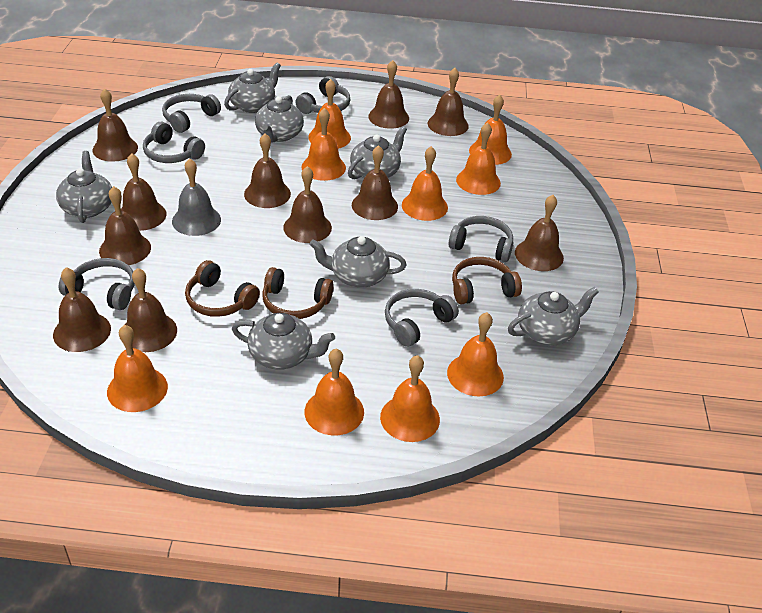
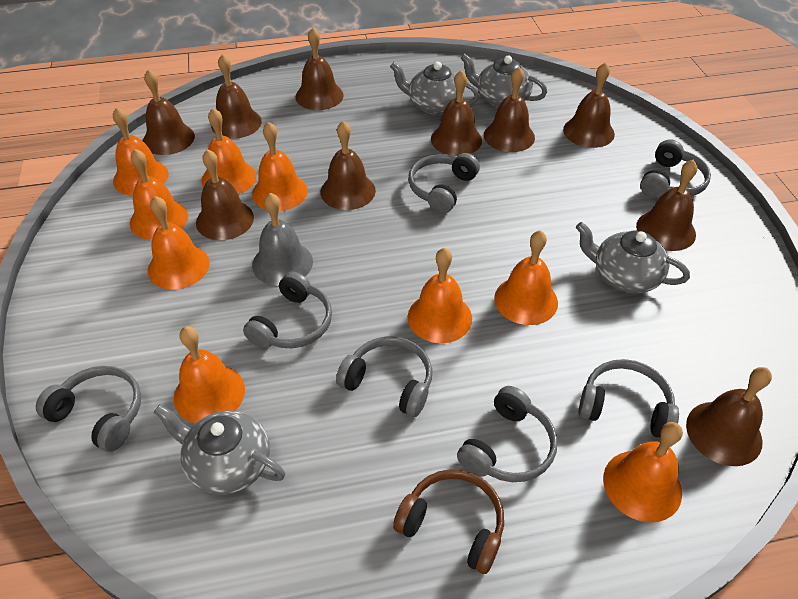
brown bell: [53,267,111,352] [92,88,138,162] [99,186,151,265] [121,153,166,231] [125,268,177,352] [244,134,291,208] [283,166,332,243] [352,145,398,220] [368,60,409,129] [428,68,469,136] [515,195,564,271] = 11 -> [143,69,195,155] [196,149,254,240] [211,54,262,139] [295,28,344,110] [320,121,376,210] [431,70,482,156] [484,67,535,152] [563,62,615,148] [636,160,698,251] [686,367,772,466] = 10
brown headphones: [185,260,260,317] [262,267,334,319] [452,257,522,305] = 3 -> [393,469,504,574] = 1
grey headphones: [59,258,135,310] [143,122,205,163] [162,94,221,133] [295,76,351,114] [385,289,459,347] [448,216,513,262] = 6 -> [36,366,141,452] [243,271,332,348] [336,336,432,417] [408,153,480,213] [457,386,557,482] [578,359,679,437] [640,139,711,198] = 7
grey teapot: [56,151,112,223] [224,62,281,113] [232,313,335,370] [255,95,304,143] [309,236,406,288] [348,126,407,179] [508,287,599,345] = 7 -> [154,405,285,495] [390,62,479,115] [461,54,547,108] [576,222,690,293] = 4

